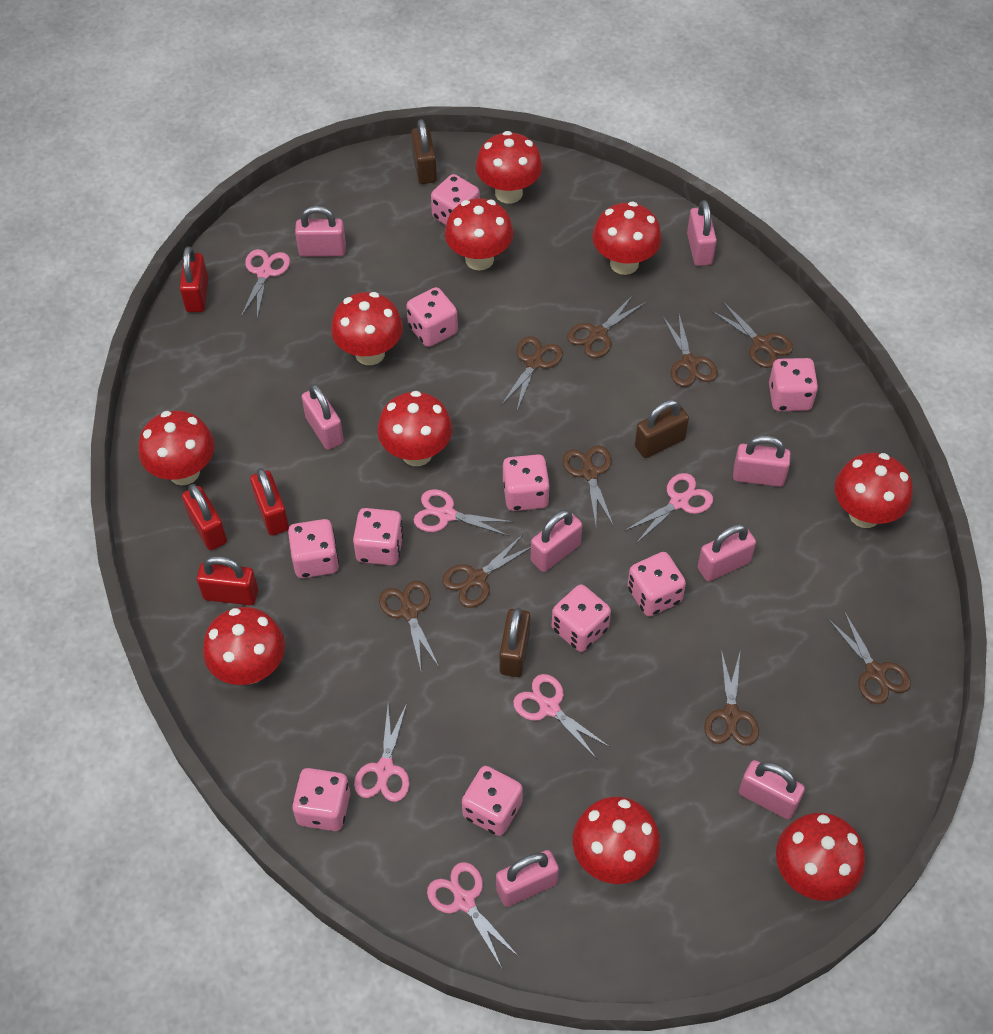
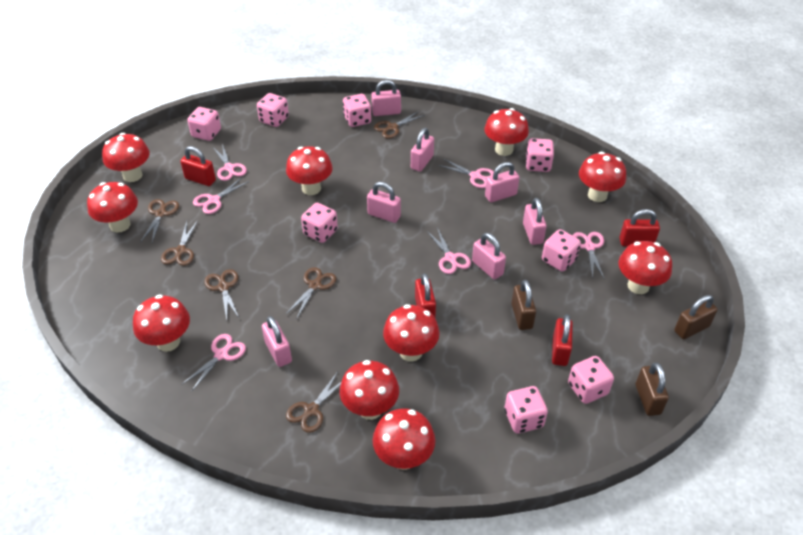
brown scissors: [379,581,439,670] [442,534,531,608] [501,336,563,410] [562,445,614,527] [567,295,646,358] [663,315,718,387] [704,650,759,746] [711,302,793,368] [828,611,911,704] = 9 -> [140,199,179,242] [161,220,198,266] [204,269,239,320] [286,267,337,318] [286,371,341,433] [374,111,425,139] = 6
pink dice: [288,519,339,578] [292,768,350,831] [353,508,404,565] [406,287,458,347] [431,174,480,225] [462,766,523,836] [503,454,550,511] [552,585,611,652] [628,552,686,617] [769,358,818,411] = 10 -> [187,107,221,141] [257,93,289,127] [301,203,338,243] [343,94,371,127] [504,386,548,434] [526,138,554,172] [542,229,581,271] [568,356,614,404] = 8
pink padlock: [295,206,346,257] [302,384,344,450] [496,850,559,907] [531,510,582,572] [687,200,717,266] [698,524,756,582] [733,435,791,487] [739,760,805,820] = 8 -> [262,316,292,367] [367,182,401,223] [371,80,401,116] [411,128,434,172] [472,233,506,279] [485,162,520,202] [523,198,547,245] = 7

